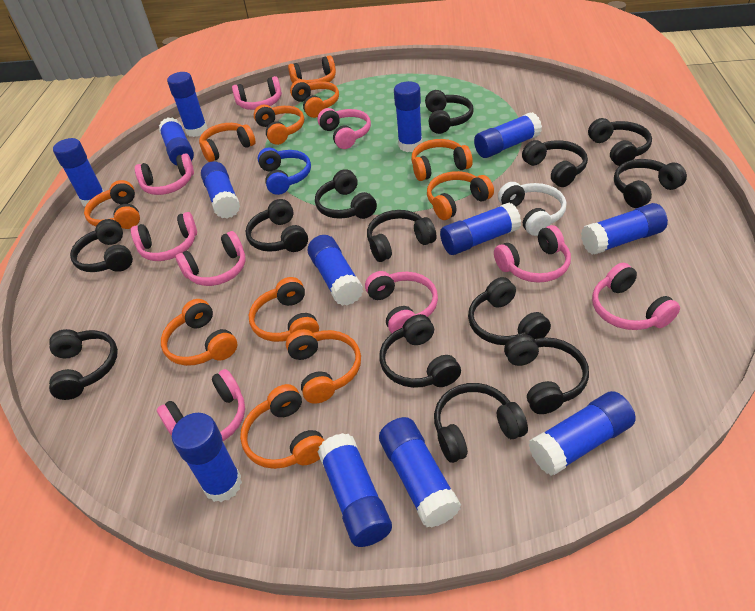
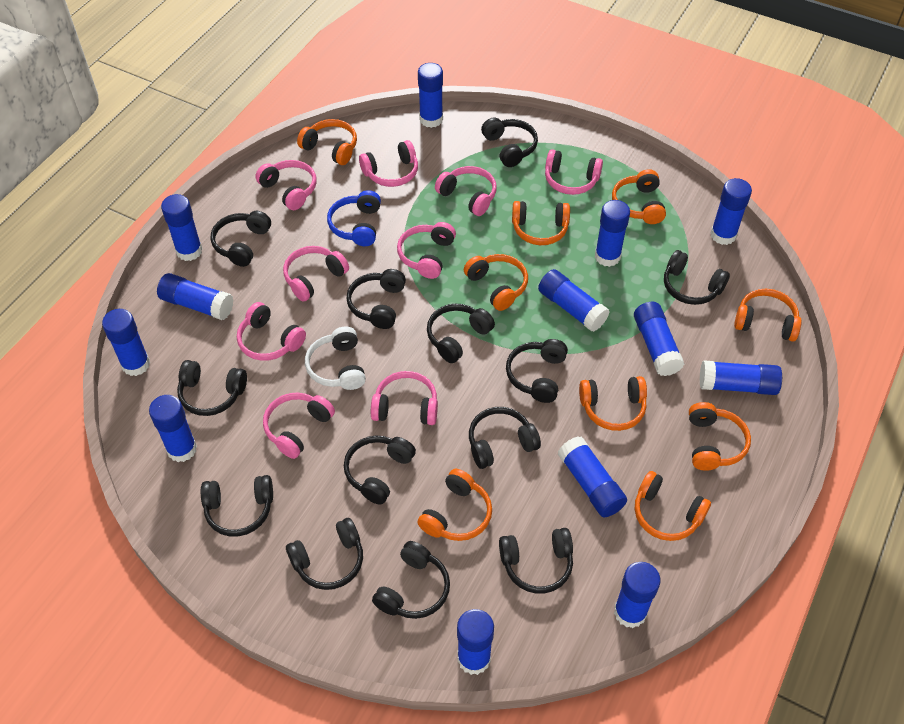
orange headphones: [84,180,140,229] [161,299,237,366] [199,123,256,162] [240,384,325,469] [249,277,319,342] [254,105,304,145] [286,329,361,404] [288,55,336,83] [290,80,339,118] [411,139,473,181] [427,171,494,220] = 11 -> [297,119,357,165] [417,469,492,541] [464,254,528,311] [512,201,570,245] [579,376,647,431] [612,169,666,224] [635,471,711,541] [689,402,751,471] [734,289,802,342] = 9

